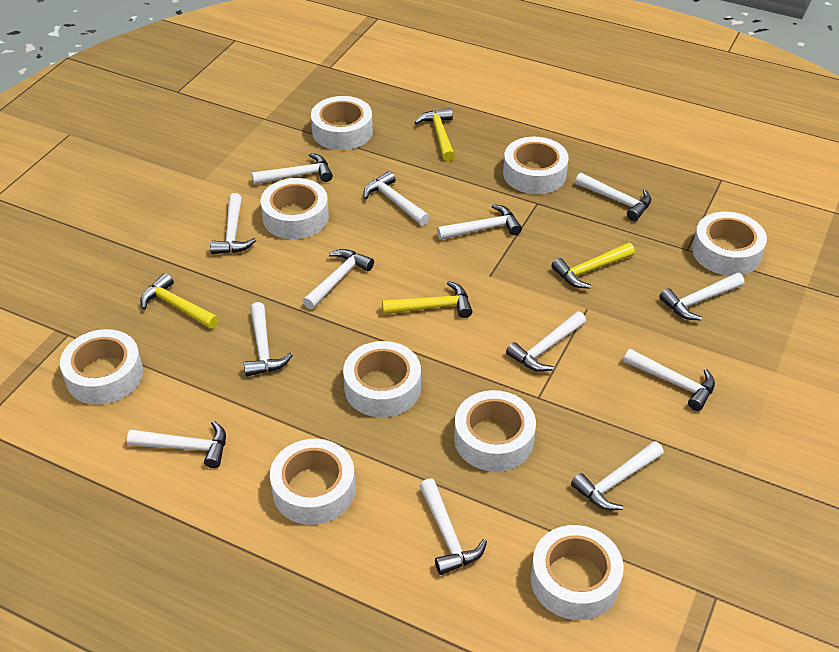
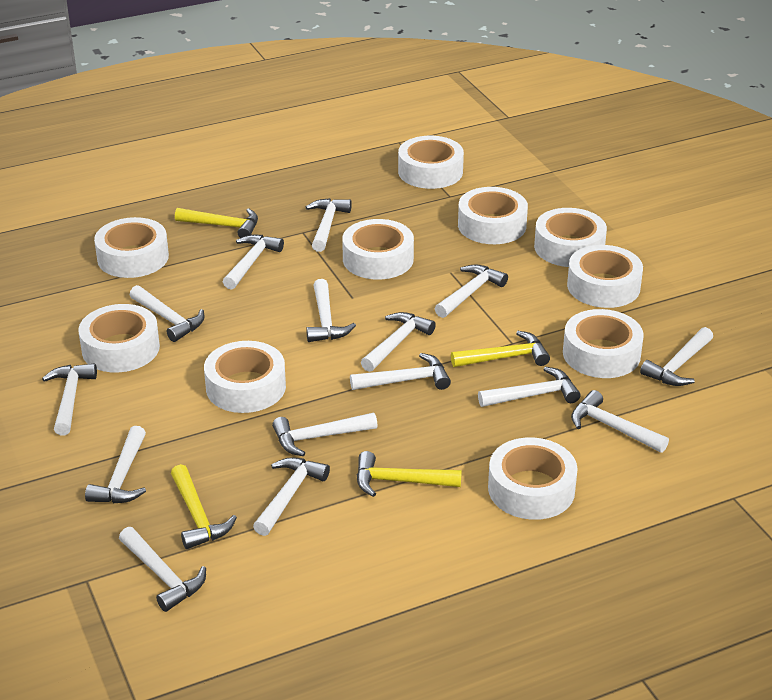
white hammer: [127,421,226,468] [210,193,256,254] [244,302,293,377] [252,153,333,185] [303,249,374,309] [364,171,430,225] [419,478,487,575] [437,204,522,240] [506,311,586,372] [571,441,664,510] [575,173,651,221] [623,349,715,411] [659,273,744,320] = 13 -> [42,363,97,435] [85,426,146,503] [119,527,206,612] [130,285,205,342] [223,235,284,290] [253,457,330,536] [272,413,378,456] [306,198,352,252] [306,279,356,342] [350,353,451,390] [361,312,436,372] [435,264,508,318] [478,367,581,407] [571,390,669,453] [640,327,713,386] = 15
white tape: [60,329,143,405] [260,178,329,239] [270,439,355,525] [311,96,373,150] [343,341,421,417] [454,390,536,472] [503,137,569,194] [531,525,624,620] [692,212,767,276] = 9 -> [79,304,160,372] [94,217,169,278] [204,341,286,413] [342,219,414,280] [398,136,464,189] [458,187,528,244] [488,437,578,520] [534,208,607,267] [563,309,644,378] [567,245,643,308] = 10

